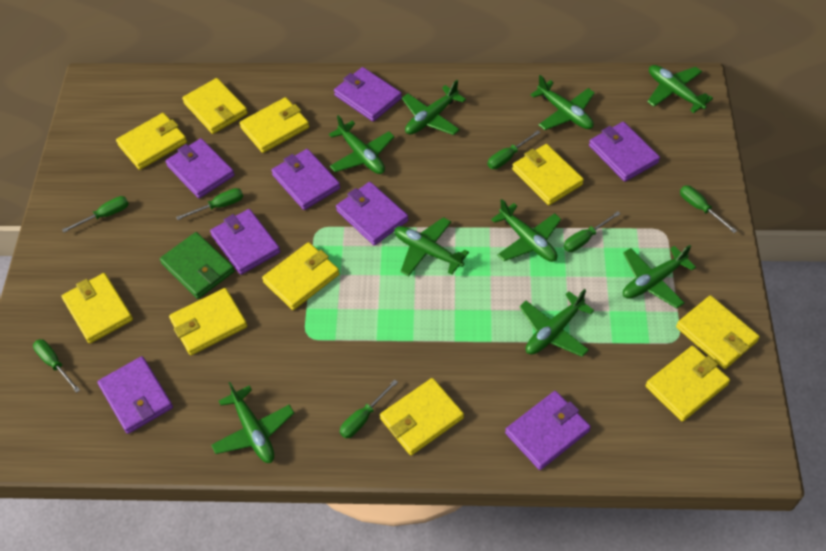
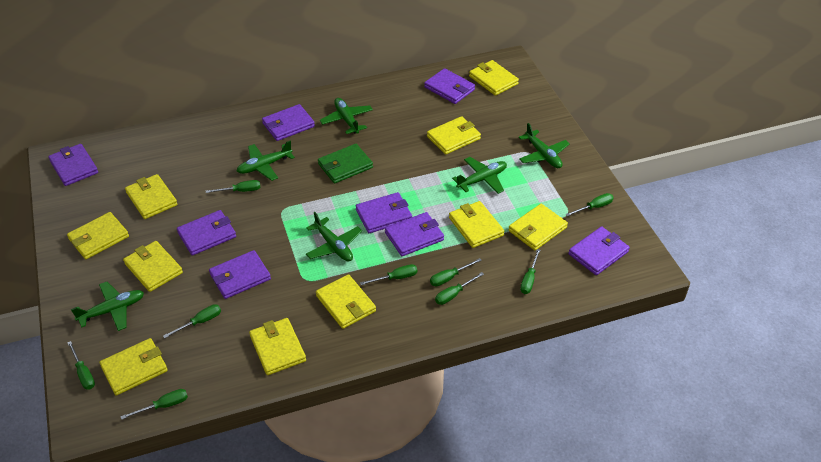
green plane: [211,382,294,463] [329,115,395,174] [394,217,469,276] [402,80,466,135] [491,199,561,262] [519,289,594,357] [530,75,595,130] [623,245,696,308] [647,65,713,113] = 9 -> [71,282,144,331] [237,141,295,181] [306,212,362,262] [320,98,373,134] [452,157,507,194] [519,123,569,168] = 6
green screwdriver: [33,339,80,393] [62,196,129,233] [176,188,243,220] [340,380,398,438] [488,130,541,169] [564,211,620,252] [680,185,737,233] = 7 -> [67,341,95,390] [120,389,188,420] [163,304,221,339] [206,180,260,193] [360,264,417,285] [430,258,482,286] [435,272,484,305] [520,249,540,294] [566,193,614,217] = 9

